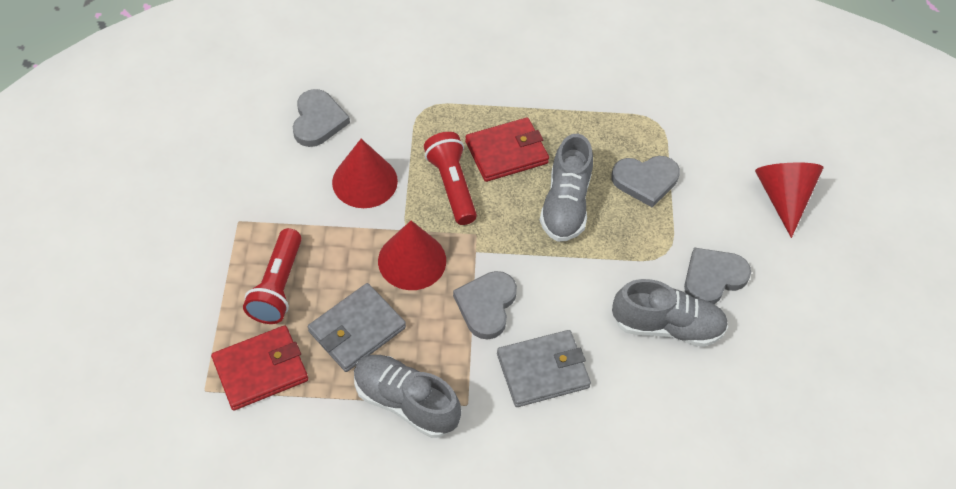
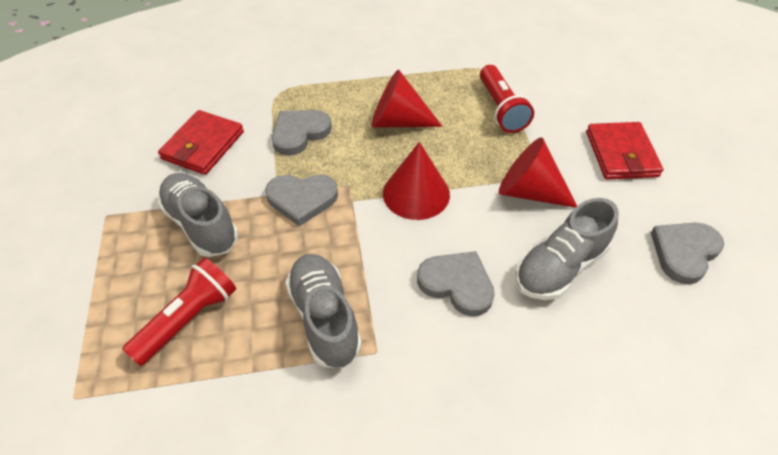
grey wallet: [308,283,406,372] [497,330,591,407] = 2 -> none = 0

